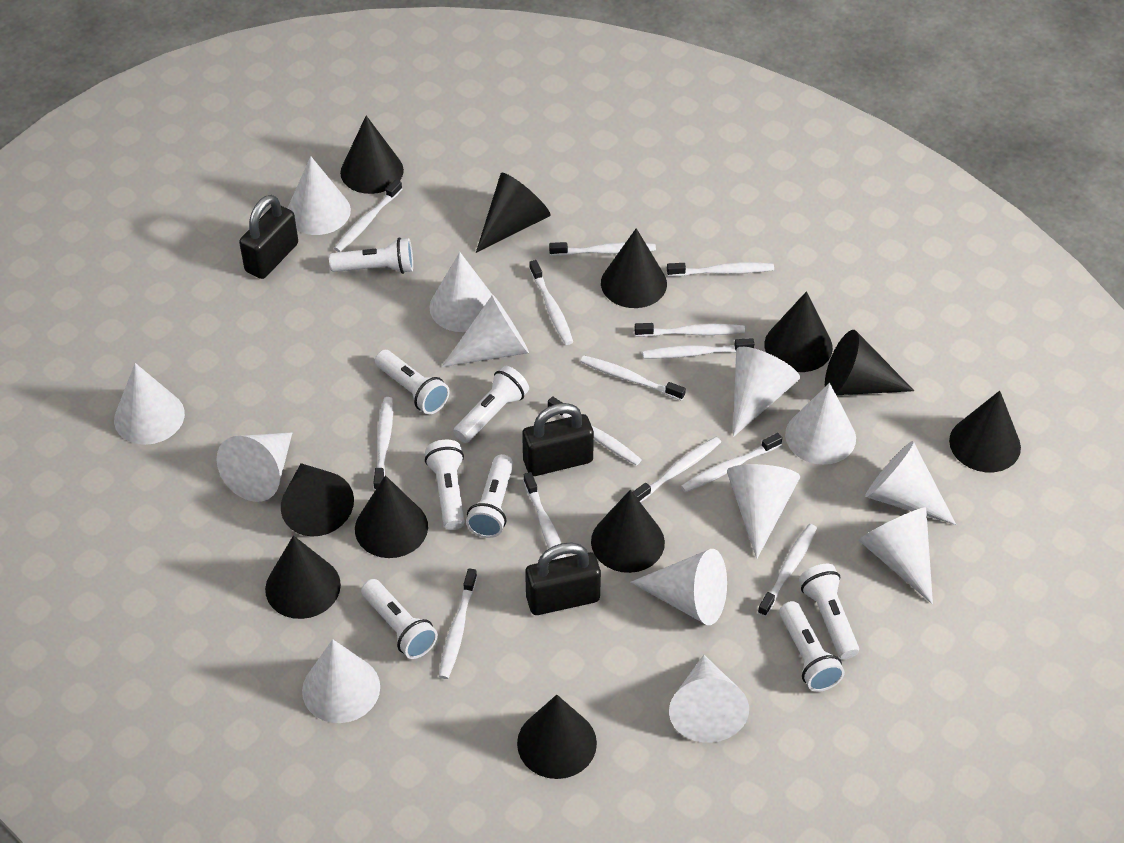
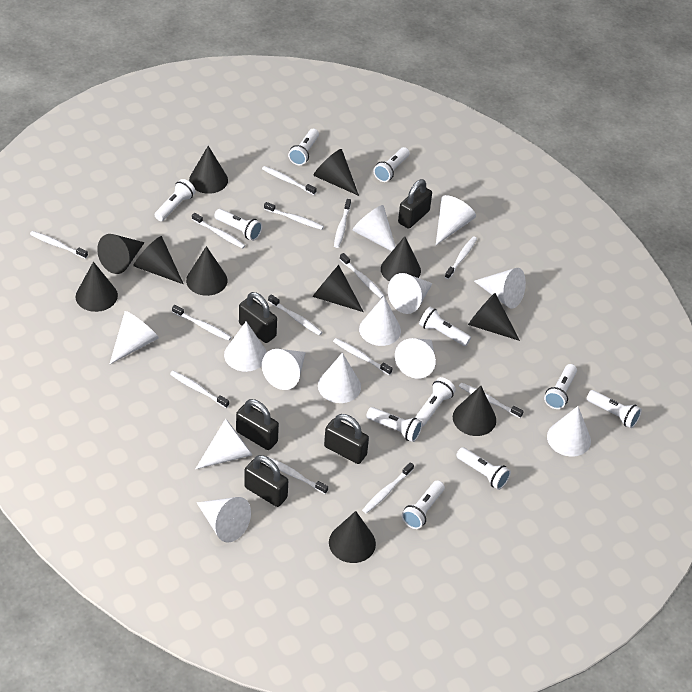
black padlock: [239,195,298,279] [522,403,594,476] [525,542,601,615] = 3 -> [236,399,279,450] [239,292,277,343] [244,455,288,507] [324,414,369,464] [398,179,432,229] = 5
white flashlight: [329,238,413,274] [361,579,438,659] [375,350,450,414] [425,440,465,530] [453,366,529,443] [466,454,513,538] [779,601,845,692] [799,564,859,659] = 8 -> [155,179,196,221] [214,209,262,241] [288,129,319,165] [366,407,422,442] [373,147,410,182] [401,480,445,529] [415,377,456,427] [419,307,471,346] [456,447,511,490] [544,364,577,409] [587,390,642,428] = 11

